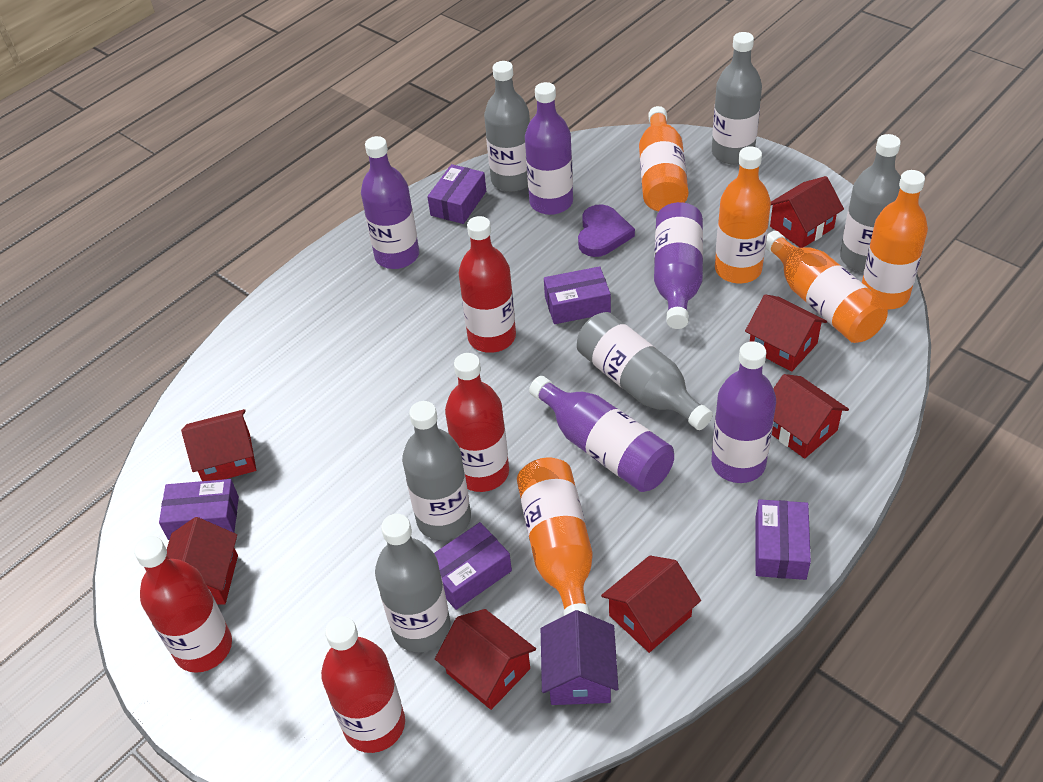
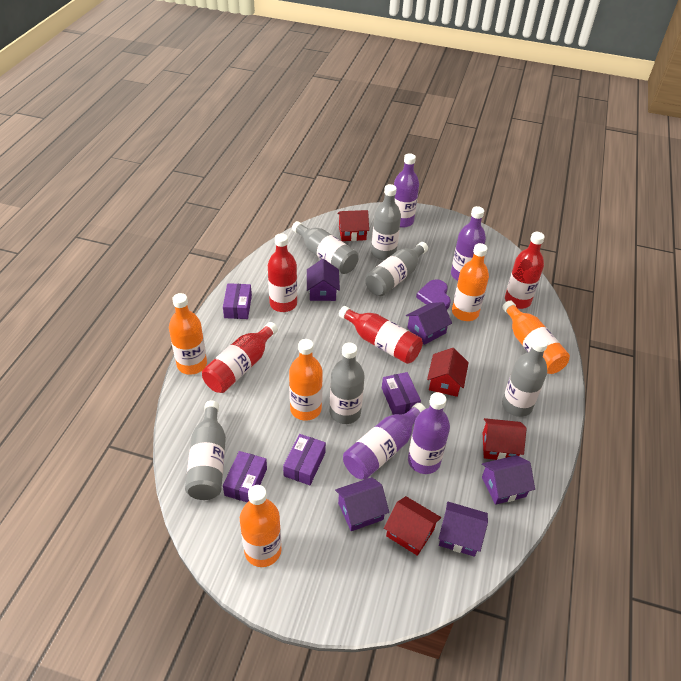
purple bottle: [361,136,419,269] [525,82,573,215] [529,376,674,492] [654,202,703,329] [711,341,776,483] = 5 -> [343,403,426,480] [394,153,419,228] [408,392,450,474] [451,206,486,281] = 4
purple box: [159,479,239,540] [427,164,486,224] [434,522,512,610] [544,266,611,324] [755,499,811,580] = 5 -> [223,283,252,319] [223,451,267,502] [283,434,326,485] [382,372,421,415] = 4
purple house: [541,610,618,705] = 1 -> [307,259,340,301] [335,477,389,531] [406,302,452,345] [439,502,488,557] [482,455,535,505] = 5
red house: [167,517,238,605] [181,409,256,481] [435,609,536,710] [601,556,701,653] [745,294,827,372] [770,176,844,248] [772,374,849,458] = 7 -> [337,210,369,241] [384,496,441,556] [427,348,469,397] [483,418,526,460] = 4

